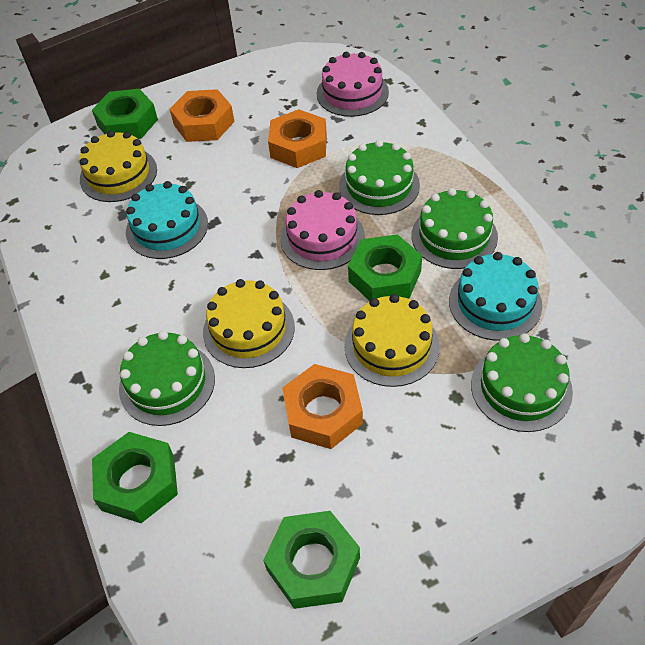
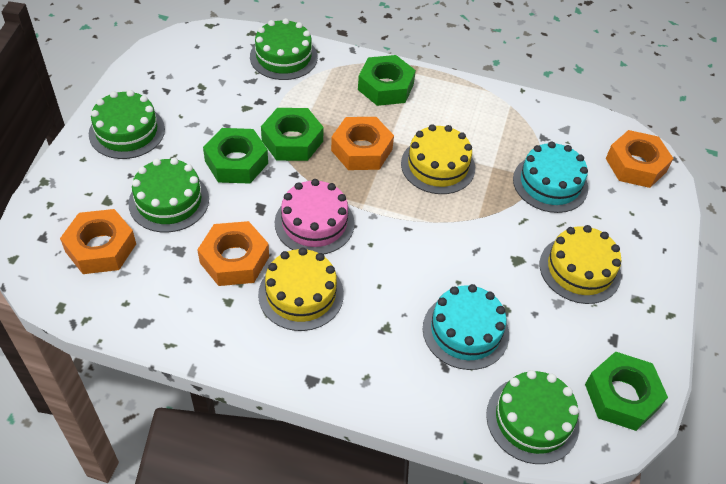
orange nut: [170,89,234,142] [268,109,327,168] [282,364,363,449] = 3 -> [60,209,136,274] [197,221,269,286] [331,117,394,170] [606,130,674,188] = 4
pink cake: [280,190,365,270] [317,52,389,117] = 2 -> [275,179,355,254] = 1

